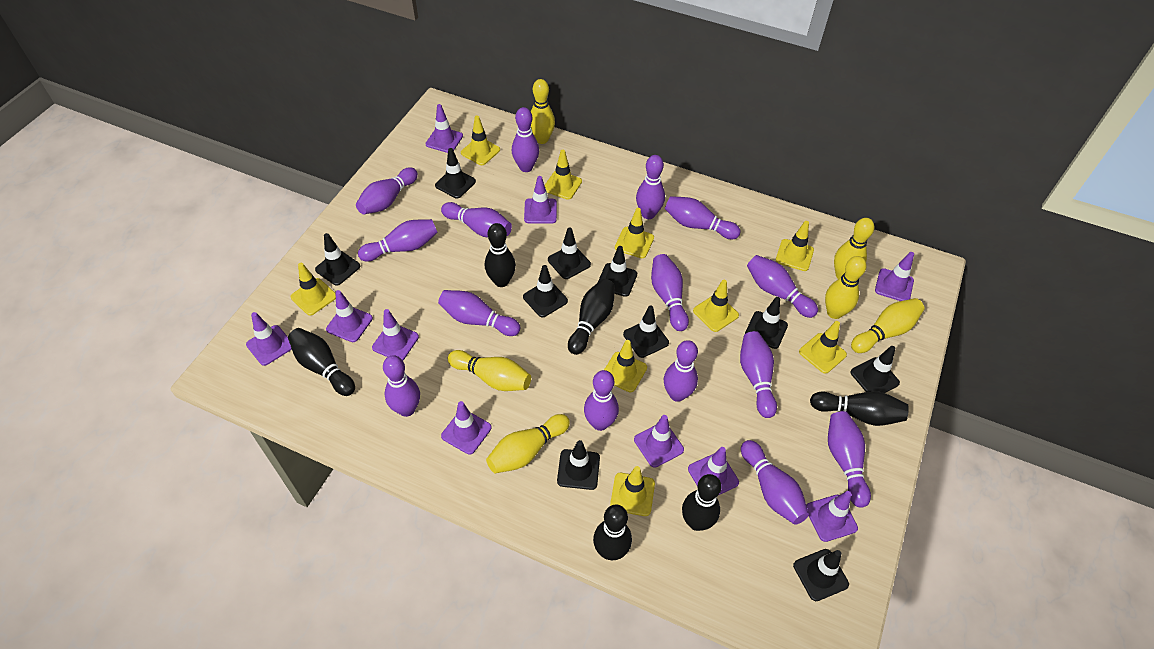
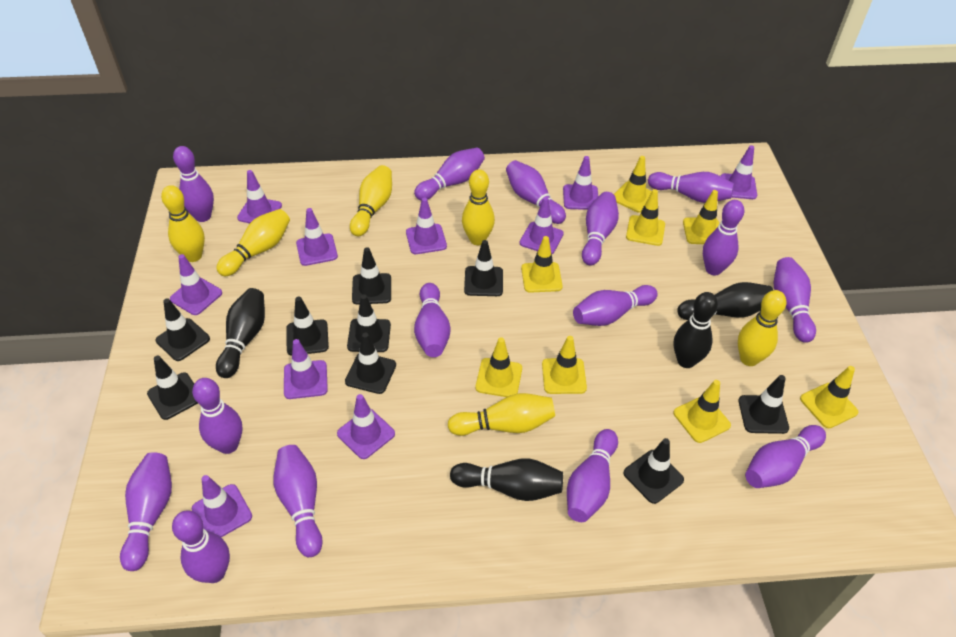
black bowling pin: [288,328,355,396] [485,223,516,287] [568,279,615,355] [593,504,632,560] [682,474,722,531] [810,391,909,426] = 6 -> [216,288,265,378] [450,458,563,501] [674,292,718,368] [677,282,773,320] = 4
black traffic cone: [315,233,360,286] [435,148,476,198] [523,265,568,317] [548,228,591,279] [557,440,600,490] [598,246,637,297] [623,306,669,358] [745,297,788,349] [793,549,849,601] [851,346,900,393] = 10 -> [147,356,198,420] [156,298,210,361] [286,296,329,356] [345,333,396,394] [347,294,391,352] [352,247,391,304] [464,240,503,296] [623,438,684,504] [738,375,789,434] = 9
yellow traffic cone: [291,263,336,315] [461,115,500,165] [545,150,582,200] [604,340,647,392] [610,466,655,516] [615,208,654,258] [693,280,739,332] [776,221,814,271] [799,321,847,374] = 9 -> [475,337,522,397] [521,236,563,293] [542,336,587,394] [614,156,652,213] [626,189,665,246] [674,380,731,443] [683,190,719,244] [800,366,858,428] = 8

